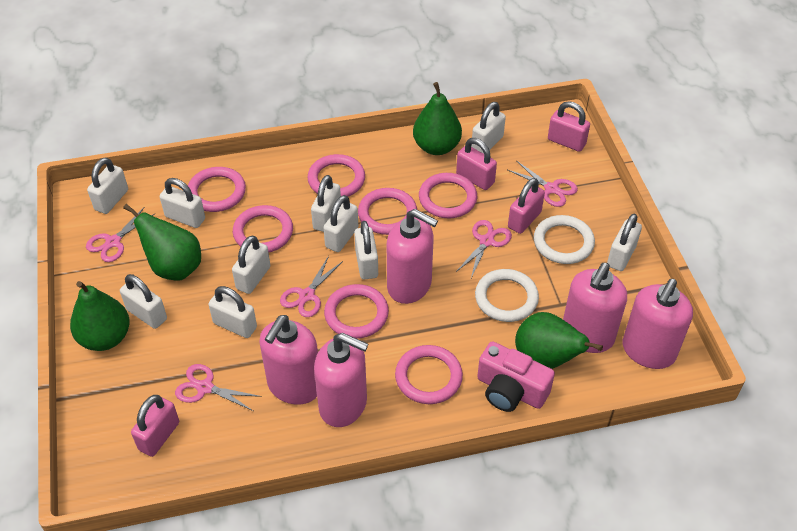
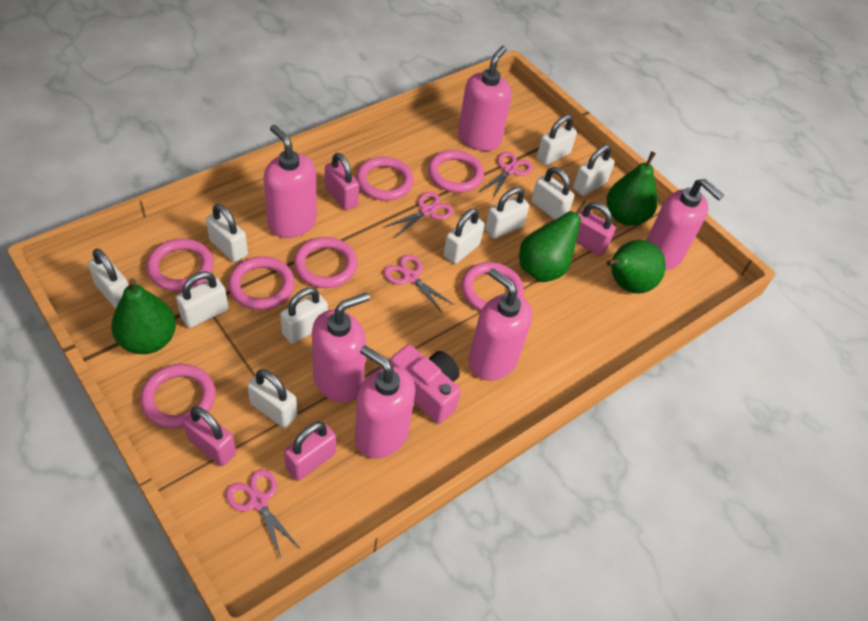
pink scissors: [86,208,156,262] [175,364,262,411] [280,256,343,317] [456,220,512,278] [508,160,578,207] = 5 -> [226,469,301,560] [384,254,455,313] [385,192,454,238] [480,152,533,198] = 4
pink soap dispenser: [259,315,318,405] [314,333,368,427] [387,209,438,304] [563,263,627,353] [623,279,693,369] = 5 -> [263,125,317,238] [312,292,370,403] [355,345,415,458] [458,46,512,151] [468,268,533,381] [646,179,724,270] = 6
white ring: [475,269,539,322] [534,215,595,264] = 2 -> none = 0

